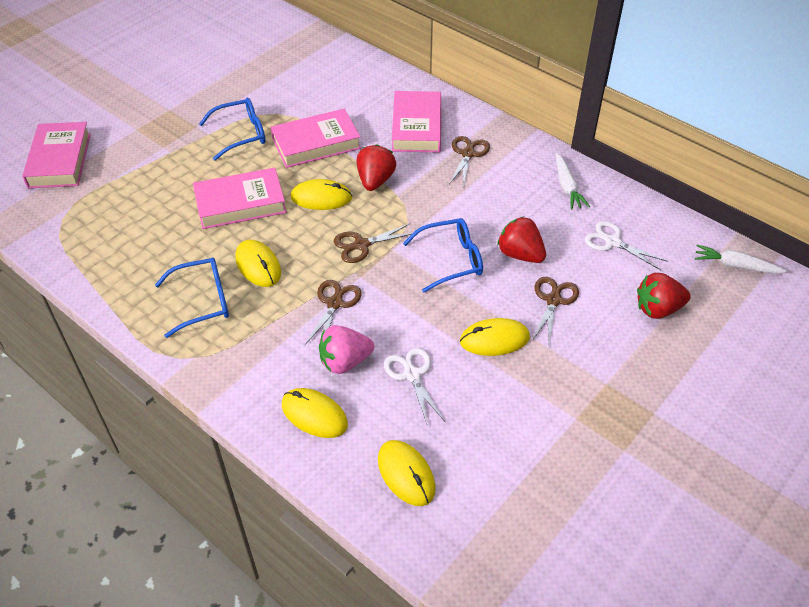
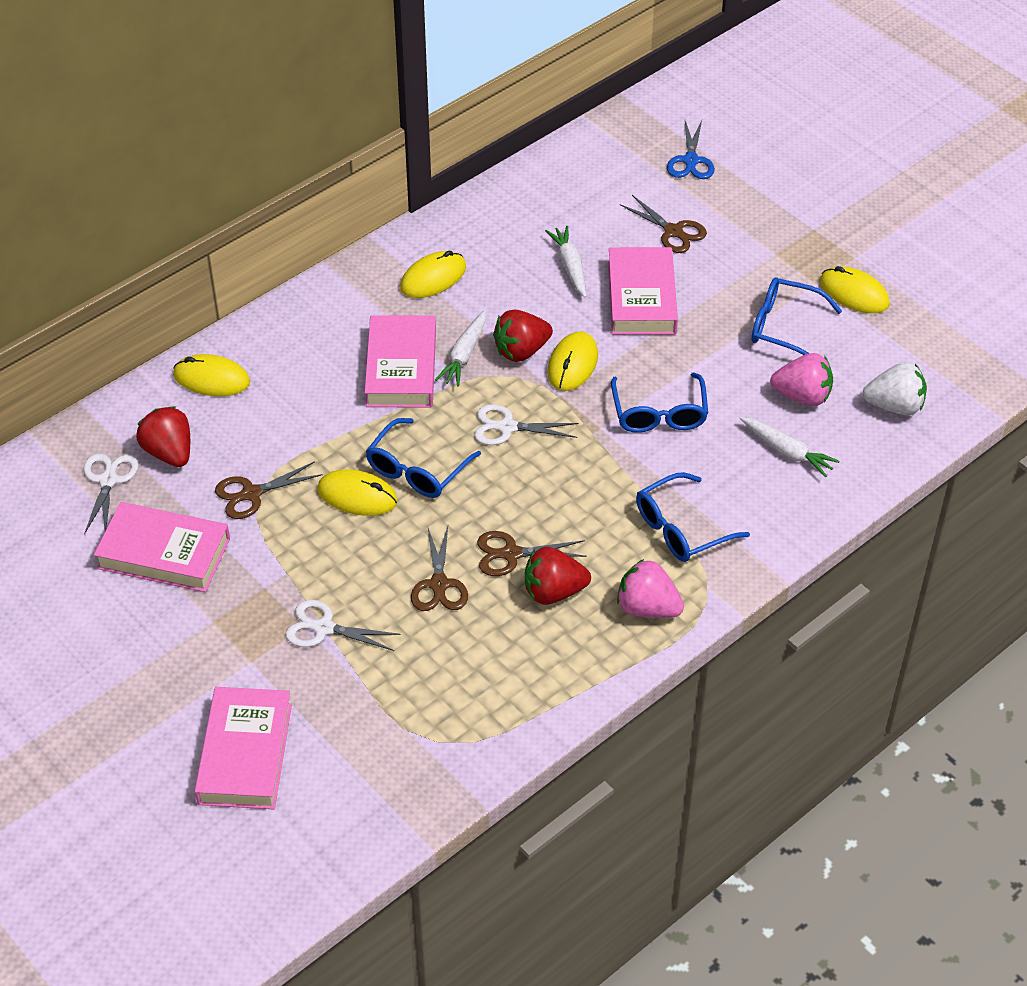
blue glasses: [155,258,229,338] [199,98,265,161] [403,218,483,293] = 3 -> [366,418,481,498] [611,373,708,433] [636,472,750,562] [751,277,842,355] = 4
blue scissors: none = 0 -> [667,120,715,179] = 1
pink strawberry: [319,325,374,374] = 1 -> [617,559,684,618] [770,353,833,406] = 2
white carrot: [556,153,590,210] [695,244,788,274] = 2 -> [435,310,486,387] [545,226,586,298] [739,417,840,478] = 3
white scissors: [384,348,445,426] [585,221,668,270] = 2 -> [84,453,139,535] [285,600,401,651] [474,404,579,445] = 3
white strawberry: none = 0 -> [863,362,927,415] = 1

